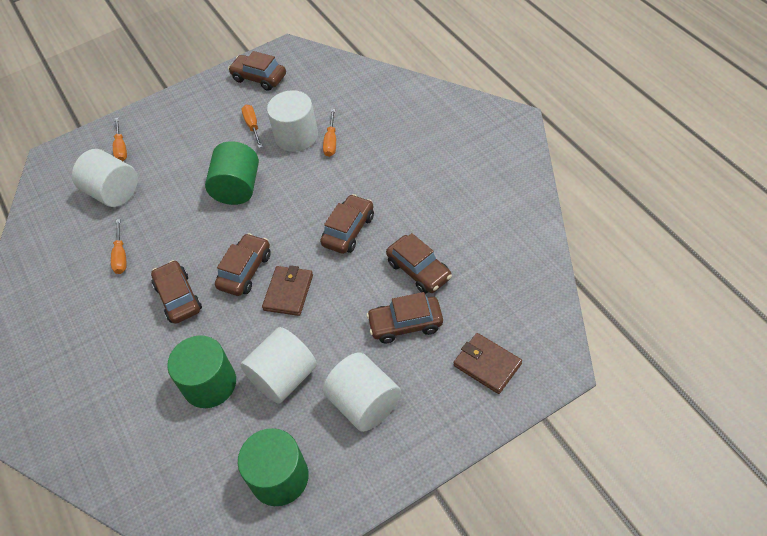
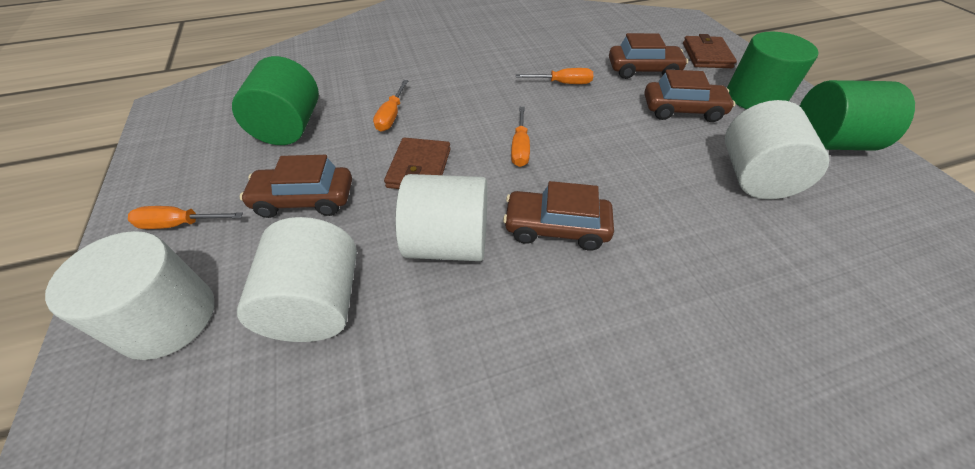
brown car: [151,260,202,324] [215,233,271,296] [228,51,286,91] [320,194,374,254] [366,292,443,344] [386,233,452,294] = 6 -> [240,155,352,218] [503,181,614,251] [609,33,688,79] [644,70,735,122] = 4

